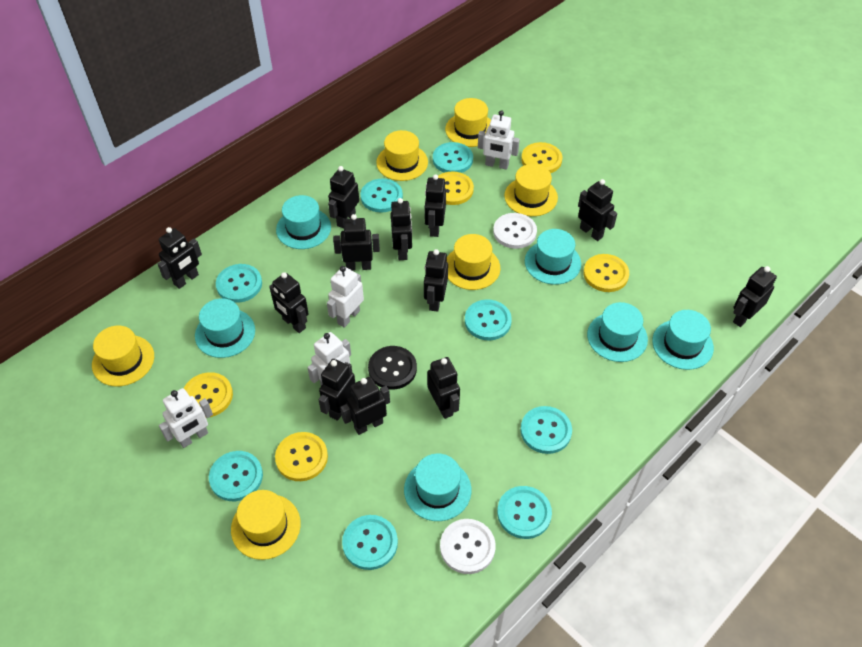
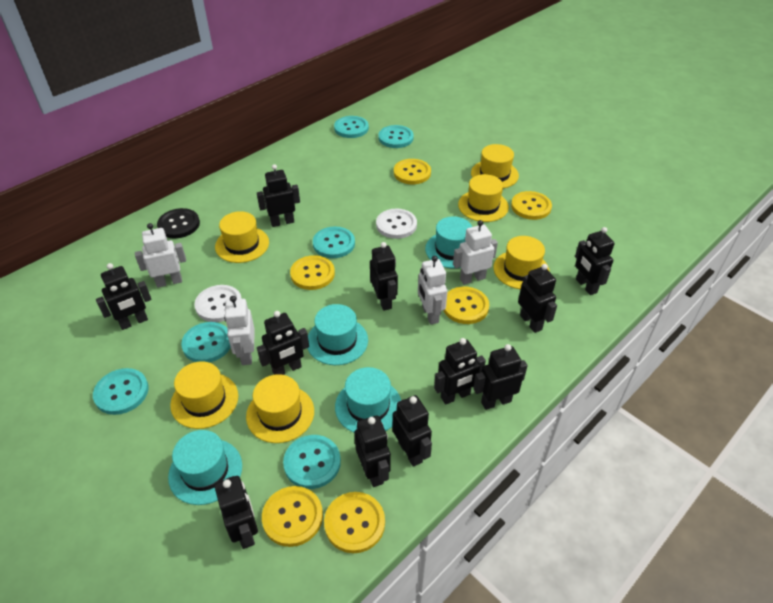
black robot: [158,227,202,289] [269,272,309,333] [319,359,355,421] [328,166,359,229] [333,214,380,270] [340,377,390,435] [391,198,412,260] [424,249,448,312] [425,174,446,237] [427,357,460,419] [578,179,617,241] [733,266,777,327] = 12 -> [96,263,152,330] [215,476,258,549] [257,164,300,227] [257,311,309,375] [355,415,391,487] [370,242,398,311] [393,395,432,467] [434,338,486,405] [473,344,528,410] [518,264,557,333] [575,227,615,295] = 11
turquoise button: [209,451,263,501] [216,264,262,303] [342,515,398,570] [361,179,403,213] [433,142,473,173] [465,299,512,341] [497,486,552,539] [521,406,572,454] = 8 -> [93,368,149,415] [181,322,231,362] [283,435,341,489] [313,226,355,258] [334,116,369,138] [378,125,414,148] = 6
turquoise hat: [195,298,255,358] [276,195,331,249] [404,454,471,521] [525,229,581,285] [587,302,648,362] [652,310,714,370] = 6 -> [168,430,242,505] [307,304,368,365] [335,367,401,433] [425,216,472,269] = 4
yellow button: [184,372,233,417] [275,432,328,481] [438,171,474,205] [521,142,562,173] [583,254,629,292] = 5 -> [262,486,323,547] [290,255,335,290] [324,492,385,553] [394,159,431,184] [443,287,489,324] [511,191,552,220] = 6

